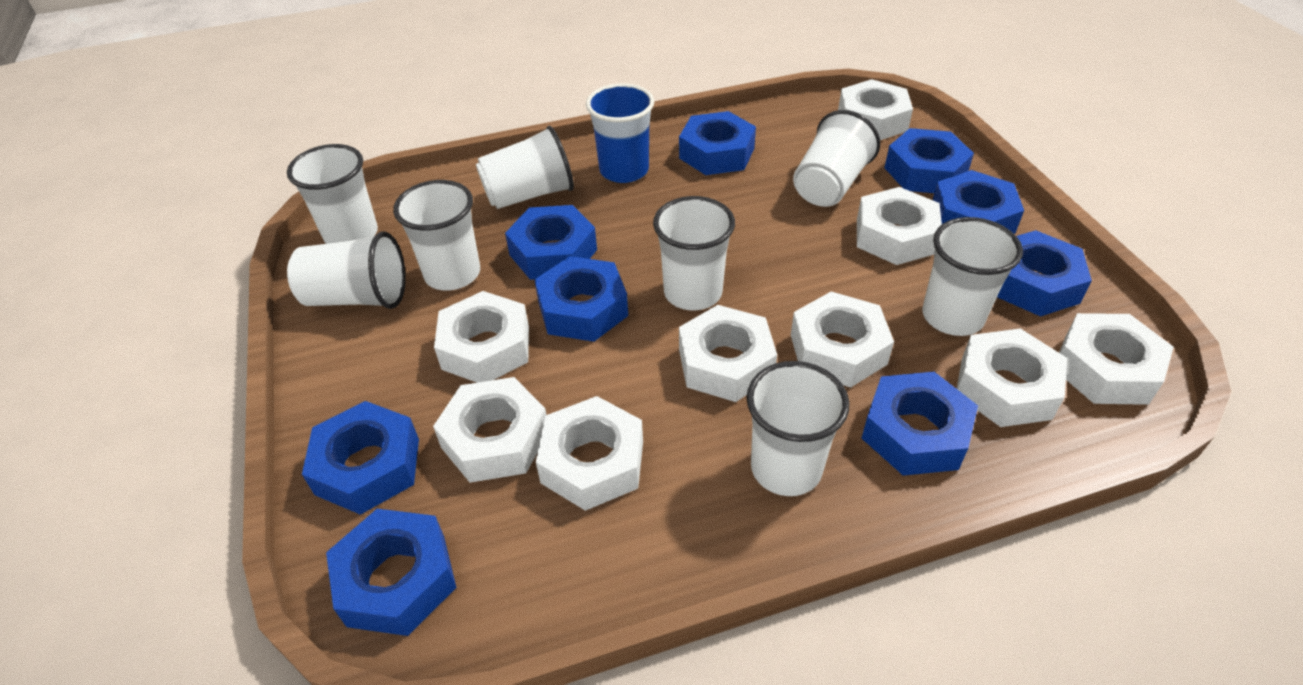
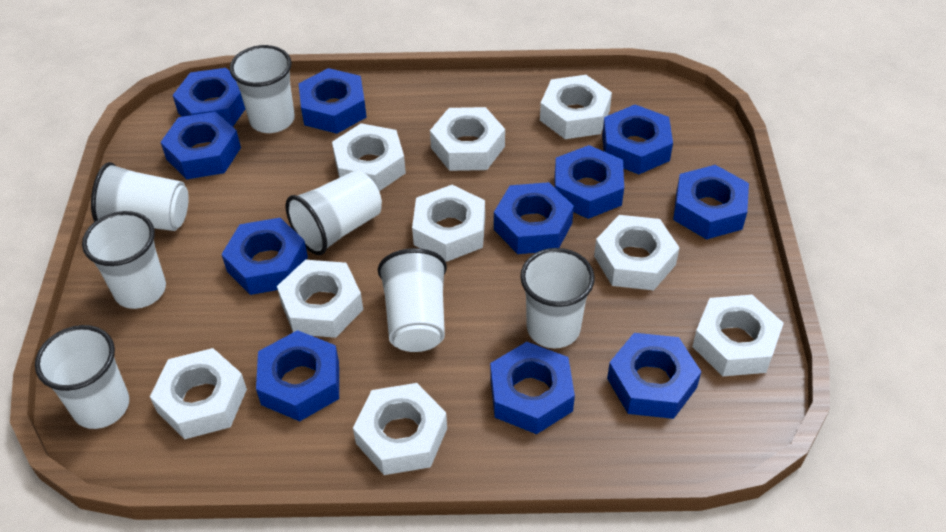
blue cup: [586,83,654,183] = 1 -> none = 0
blue nut: [302,401,419,515] [326,509,456,636] [505,205,597,280] [535,256,628,342] [679,111,756,175] [861,372,978,476] [884,128,974,193] [933,170,1024,234] [997,230,1092,317] = 9 -> [161,112,241,179] [173,68,245,126] [222,218,308,295] [256,330,339,421] [299,68,367,134] [490,342,575,434] [494,182,574,254] [554,145,624,219] [602,105,673,174] [607,333,701,419] [673,165,749,239] = 11
white cup: [287,144,378,244] [287,231,406,309] [393,180,480,291] [476,126,574,209] [653,196,735,310] [746,361,850,496] [793,110,880,207] [922,217,1023,336] = 8 -> [35,325,129,429] [82,211,166,309] [91,162,189,231] [230,45,295,133] [285,170,382,255] [378,248,447,352] [520,248,595,348] = 7

